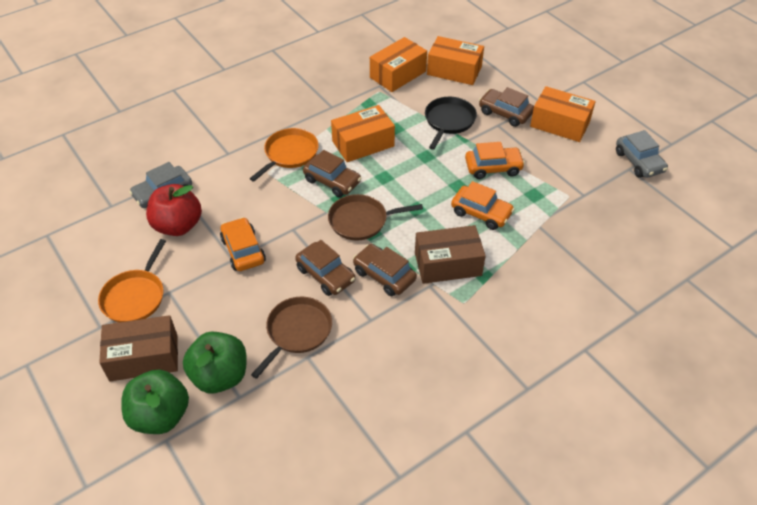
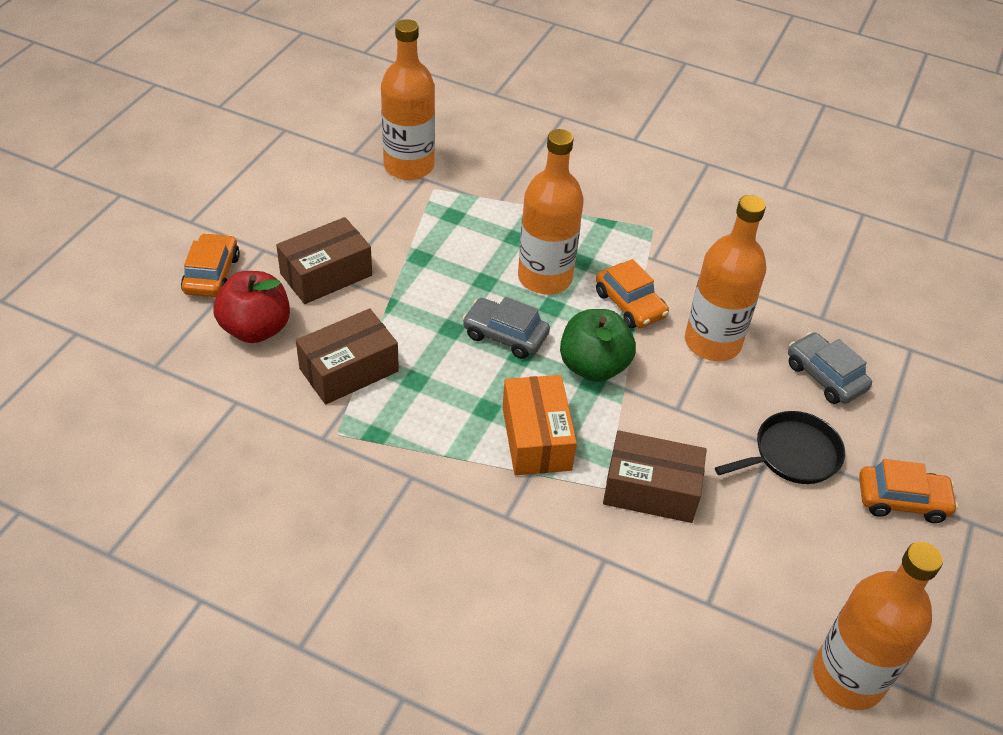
brown box: [99,315,178,381] [415,225,486,284] = 2 -> [276,217,372,304] [296,308,399,405] [603,430,707,523] = 3
brown car: [295,240,355,296] [303,150,362,197] [353,244,417,296] [479,87,534,127] = 4 -> none = 0
brown pan: [251,297,332,379] [328,194,423,240] = 2 -> none = 0
green apple: [121,370,189,434] [183,332,247,394] = 2 -> [560,309,636,382] = 1
orange bottle: none = 0 -> [381,19,435,180] [518,129,584,294] [685,195,766,361] [813,542,943,710] = 4
orange box: [331,105,395,162] [370,37,427,92] [427,36,484,85] [530,86,595,142] = 4 -> [502,375,577,475] = 1
orange pan: [98,239,166,323] [250,128,319,182] = 2 -> none = 0

